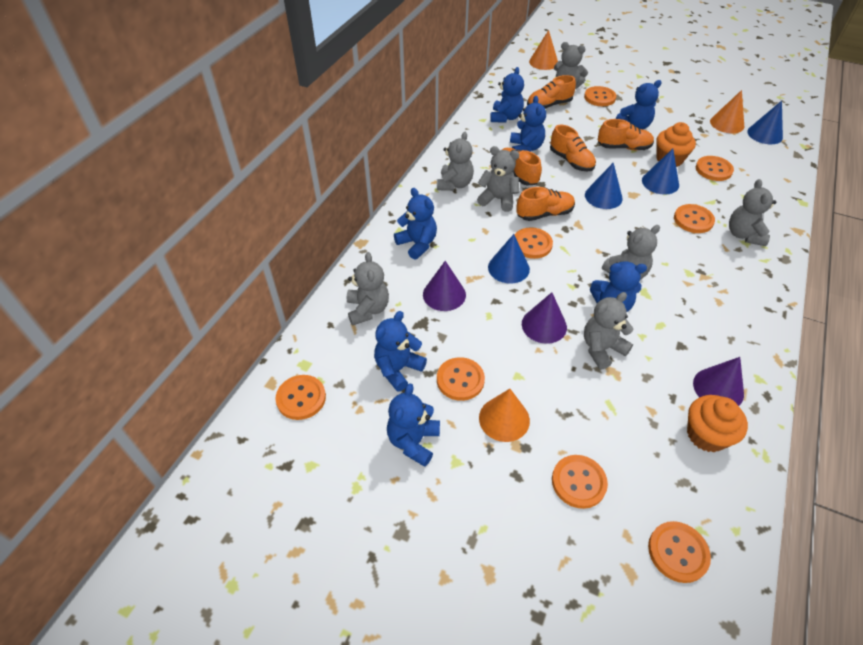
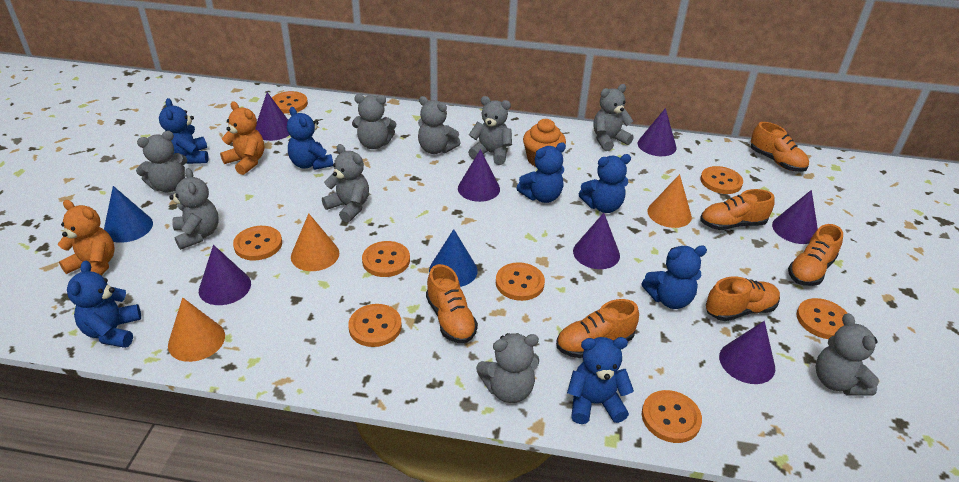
blue cone: [488,234,530,283] [585,162,623,209] [642,149,679,195] [747,101,783,144] = 4 -> [104,186,153,243] [429,229,478,287] = 2
grey teddy bear: [347,252,389,326] [437,132,474,191] [477,146,519,212] [554,42,588,89] [584,292,634,369] [602,225,660,280] [729,179,776,246] = 7 -> [136,131,187,192] [169,168,219,250] [322,144,369,222] [352,94,396,149] [418,96,461,154] [468,96,512,165] [476,333,539,403] [593,84,634,151] [816,313,879,396] = 9
orange cupcake: [656,122,696,167] [687,395,748,452] = 2 -> [523,119,566,167] = 1
orange shoe: [502,148,542,186] [516,187,575,221] [527,75,576,109] [550,125,596,172] [598,119,654,150] = 5 -> [426,264,478,343] [556,299,639,358] [700,189,775,230] [706,276,780,321] [750,122,809,172] [788,224,843,286] = 6
orange teddy bear: none = 0 -> [58,200,114,276] [220,101,264,175] = 2
purple cone: [423,261,466,311] [522,292,567,344] [693,357,744,406] = 3 -> [199,245,251,305] [255,92,289,141] [458,149,500,202] [573,213,620,269] [638,108,677,156] [719,321,775,384] [772,190,818,244] = 7

